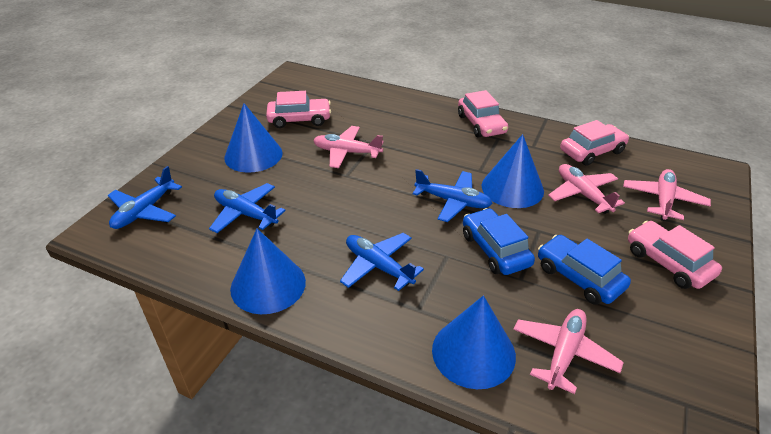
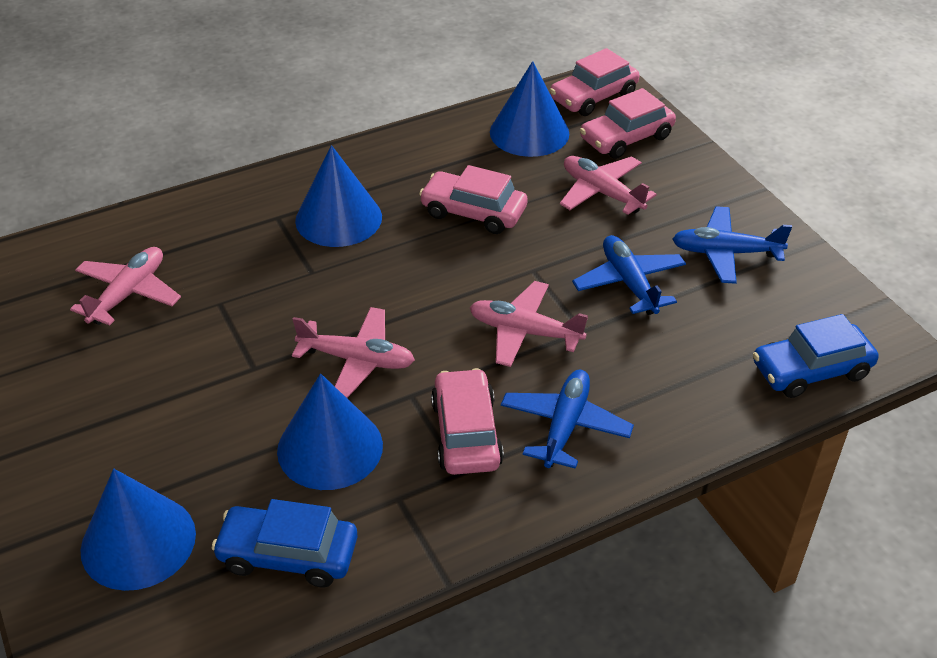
blue plane: [108,166,182,229] [209,183,286,233] [340,233,424,291] [413,169,493,222] = 4 -> [501,370,634,469] [572,235,686,315] [673,206,792,284] = 3

